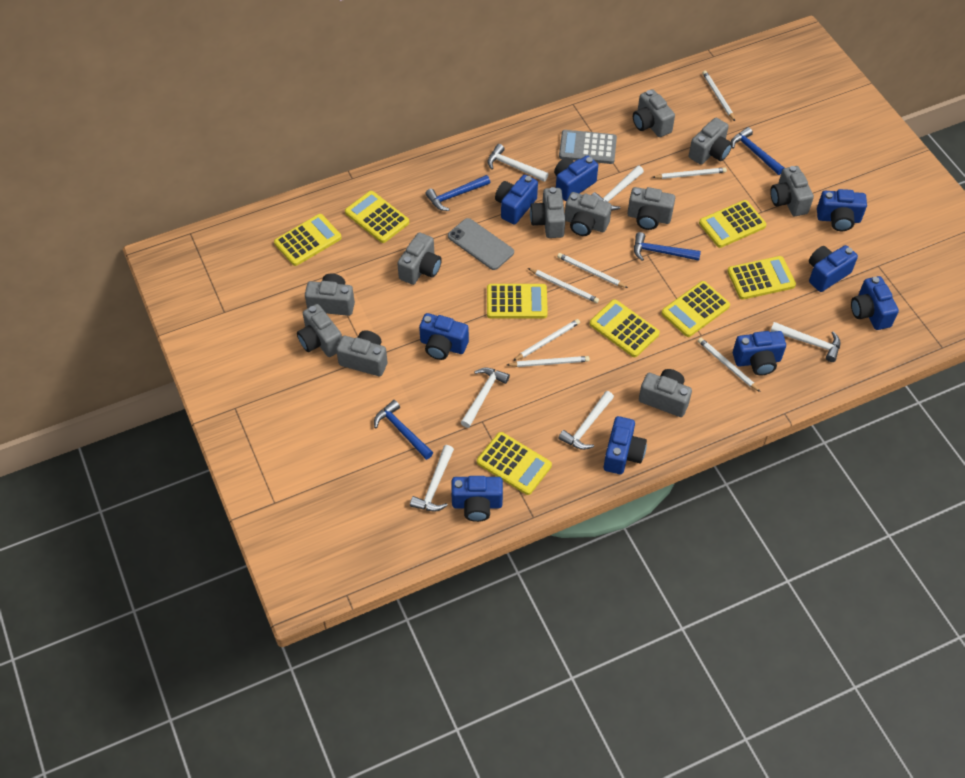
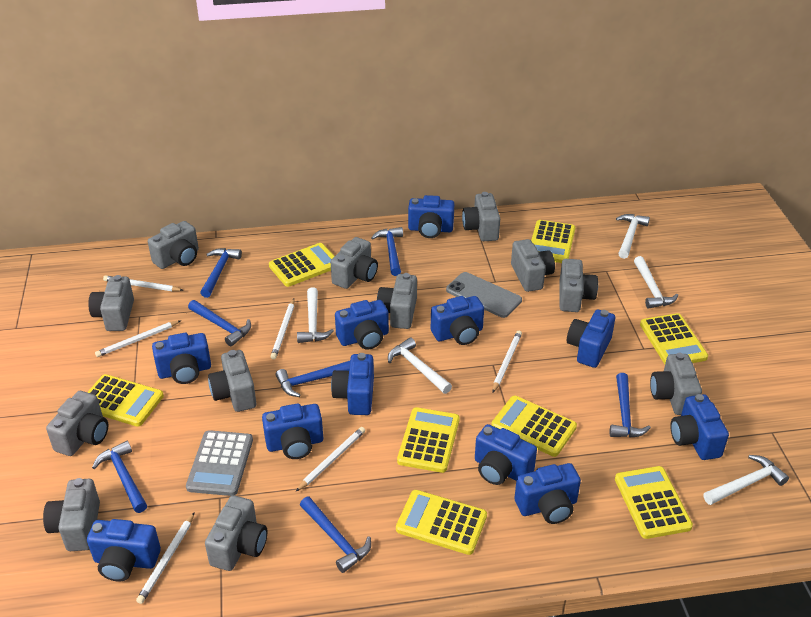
blue camera: [419,313,469,360] [451,476,503,522] [495,175,538,225] [554,155,598,201] [604,416,647,474] [733,331,786,376] [809,245,858,292] [817,189,867,231] [851,276,899,330] = 9 -> [87,519,161,582] [152,333,211,384] [262,403,323,459] [331,353,374,415] [335,300,389,349] [408,195,454,238] [431,296,484,345] [475,424,537,485] [514,463,581,524] [567,310,615,368] [670,394,729,460] = 11
blue hammer: [374,400,433,460] [425,175,490,211] [634,232,701,261] [731,127,784,175] = 4 -> [92,441,147,513] [188,300,251,346] [200,248,242,298] [276,361,350,397] [300,497,371,573] [371,227,403,276] [610,373,651,438] = 7
grey camera: [297,304,342,357] [305,274,355,316] [336,330,388,376] [397,232,442,285] [530,187,565,238] [565,192,612,236] [628,187,675,230] [633,89,675,137] [639,369,692,417] [689,118,732,165] [770,166,814,216] = 11 -> [43,478,100,551] [46,391,108,456] [88,275,134,331] [148,221,199,269] [205,495,267,571] [208,350,256,412] [330,237,378,289] [377,273,417,329] [462,192,500,241] [511,239,555,292] [559,259,598,312] [650,353,702,415] = 12
white hammer: [410,445,454,511] [460,367,510,428] [487,144,548,182] [558,391,614,450] [592,166,644,210] [771,322,841,362] = 6 -> [297,287,334,343] [388,337,452,394] [616,214,650,259] [634,256,678,309] [704,455,789,505] = 5
white pencil: [507,356,590,367] [513,319,580,361] [528,268,599,303] [557,253,628,288] [652,168,727,179] [698,338,760,392] [703,71,735,121] = 7 -> [95,320,181,357] [103,276,183,291] [136,512,195,604] [270,299,295,359] [296,427,365,491] [492,331,522,393] = 6

